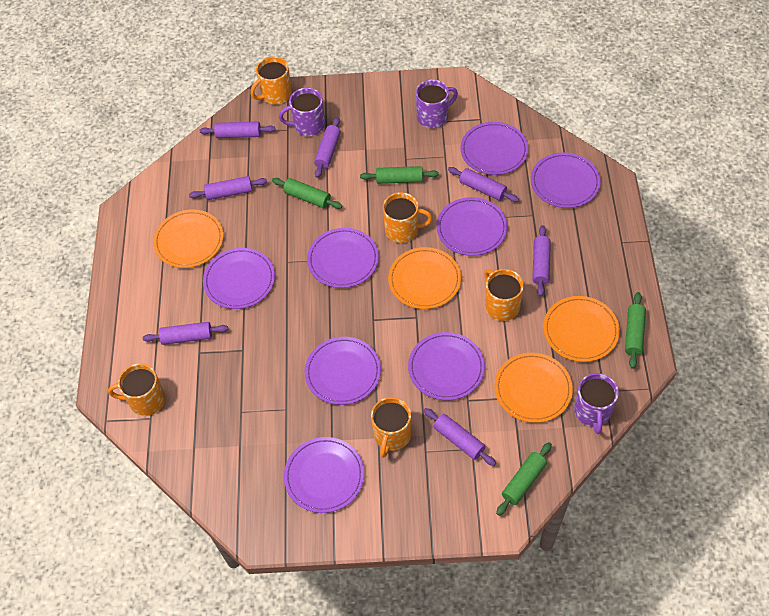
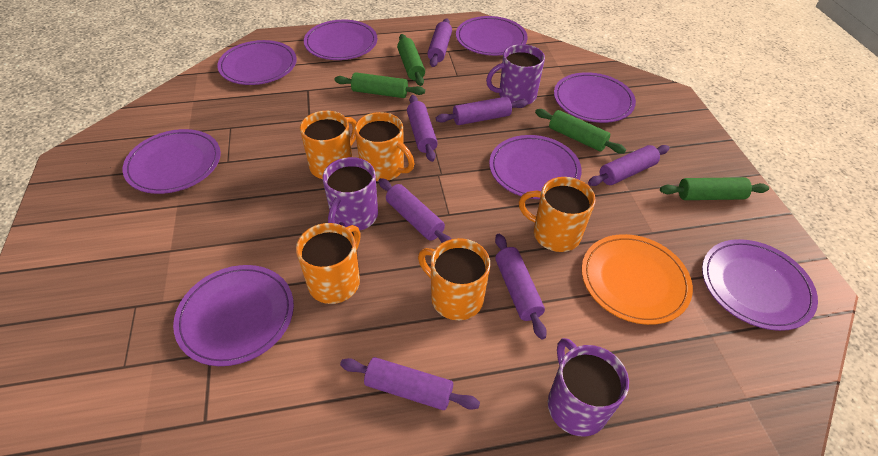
orange plate: [153,210,224,268] [388,247,461,309] [494,353,573,423] [543,296,620,362] = 4 -> [582,234,693,325] = 1

